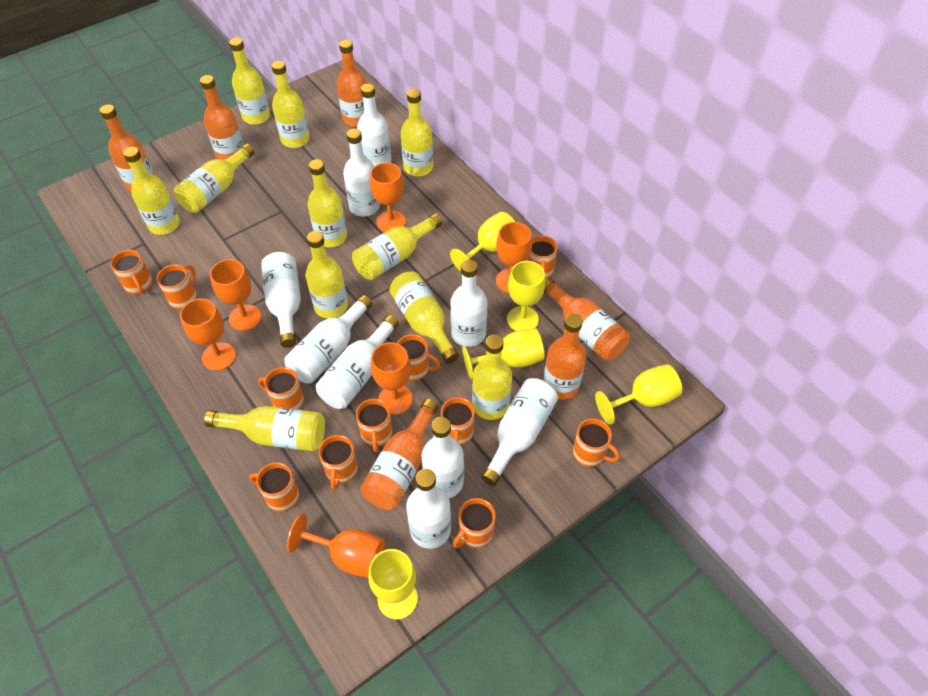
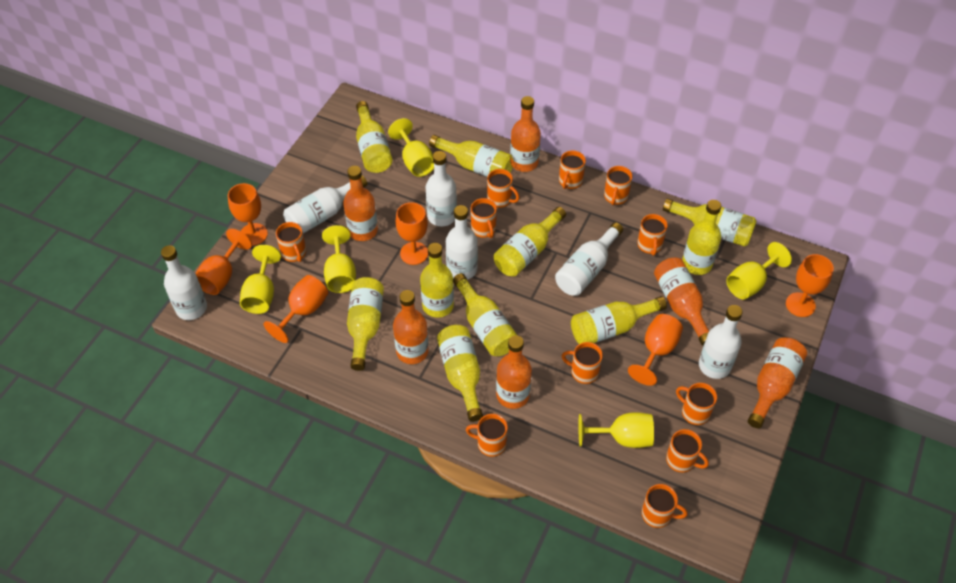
white bottle: [261,252,301,348] [285,295,372,383] [316,315,399,409] [343,129,380,217] [357,84,391,166] [406,469,451,549] [421,417,464,498] [450,259,487,347] [481,378,558,486] = 9 -> [161,245,207,320] [283,175,367,233] [426,151,457,226] [446,205,478,280] [555,222,623,296] [699,305,743,379] = 6
yellow bottle: [123,147,180,235] [174,144,255,213] [204,406,325,451] [229,38,270,125] [272,61,310,148] [306,231,348,318] [308,159,347,247] [352,213,442,280] [389,272,459,364] [401,89,433,176] [472,334,512,420] = 11 -> [347,277,384,371] [356,101,392,173] [420,243,454,318] [429,135,514,177] [437,325,483,422] [453,273,518,356] [494,207,566,277] [571,296,667,344] [663,199,757,247] [682,200,721,275] = 10

